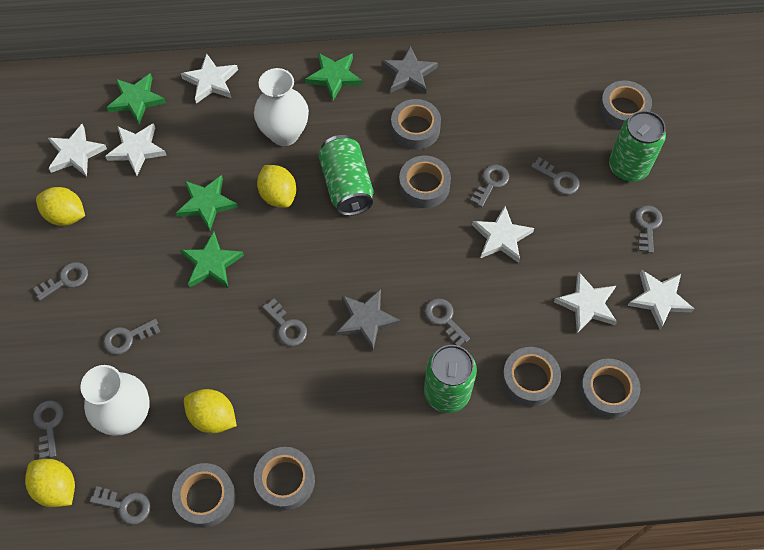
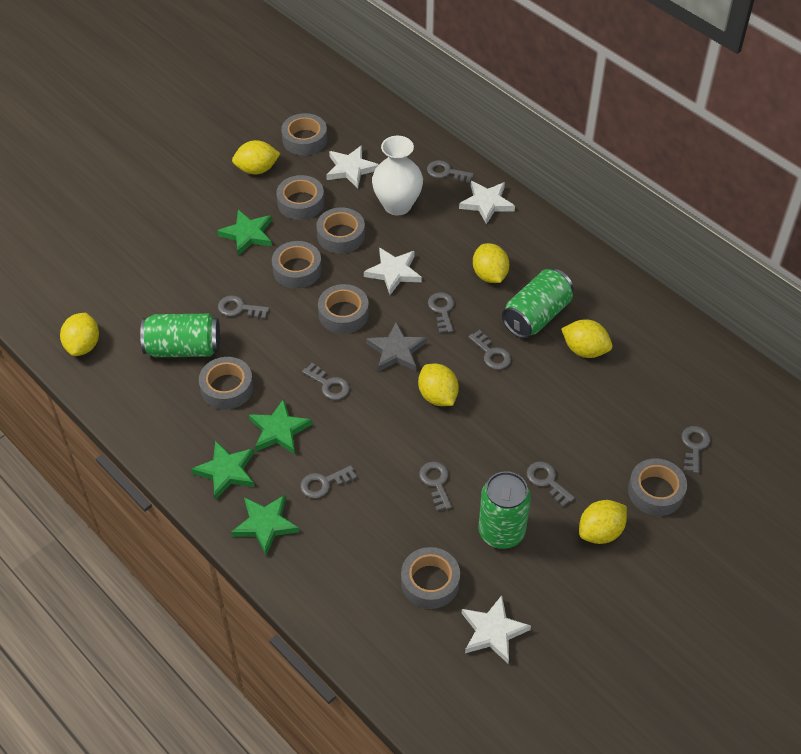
grey star: [336,289,401,350] [381,46,438,94] = 2 -> [366,322,427,372] = 1
grey tape: [172,463,236,528] [254,447,315,511] [391,99,441,150] [399,156,451,208] [502,347,561,407] [579,358,640,419] [599,81,652,130] = 7 -> [199,357,254,409] [272,241,322,289] [276,175,324,220] [281,113,327,155] [316,207,365,254] [318,284,369,334] [401,547,460,609] [628,458,687,516] = 8
white star: [48,124,107,177] [105,123,167,176] [181,53,238,103] [472,206,534,263] [554,272,617,333] [627,270,694,330] = 6 -> [326,145,379,188] [364,248,422,295] [459,181,515,224] [462,595,531,663] = 4
white vase: [80,365,150,436] [254,68,309,146] = 2 -> [372,136,423,216] = 1
yellow lemon: [25,459,75,507] [36,187,85,226] [184,389,237,433] [257,165,296,208] = 4 -> [60,313,99,356] [232,140,281,174] [418,364,459,406] [473,243,509,283] [561,319,612,358] [579,500,627,544] = 6

